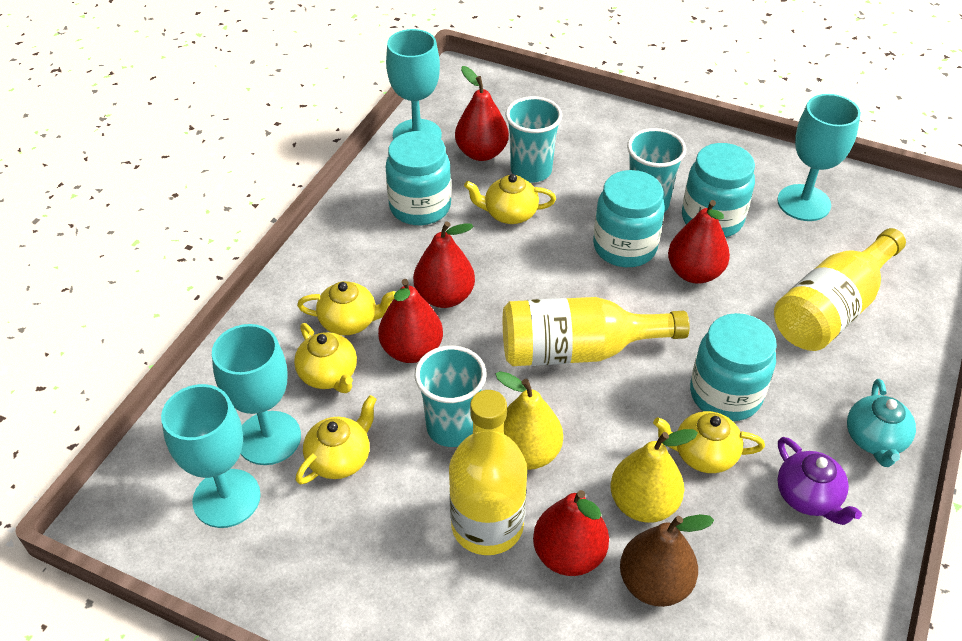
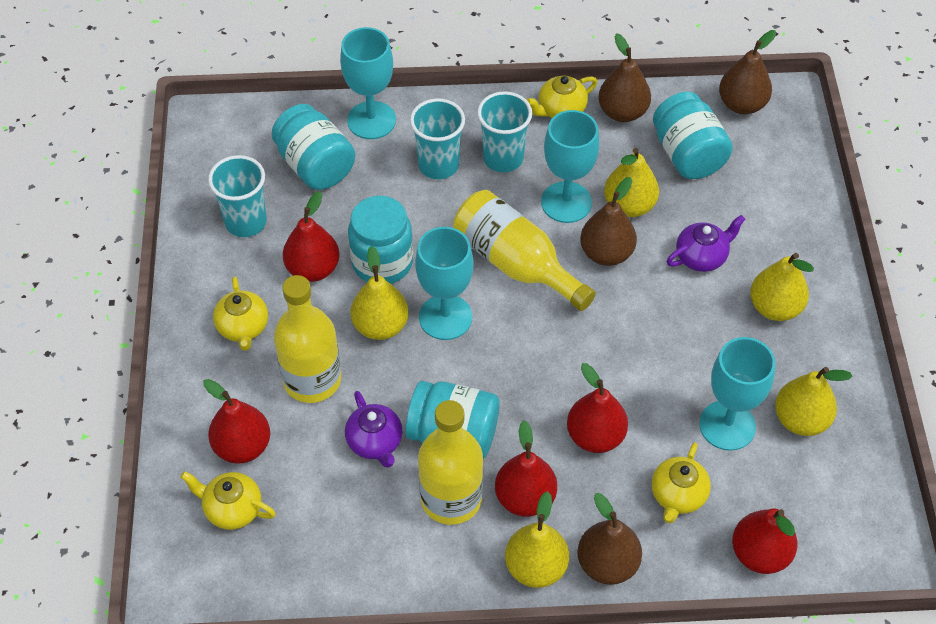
brown pear: [620,514,714,607] = 1 -> [577,493,642,585] [580,177,637,266] [598,33,651,122] [719,30,776,114] = 4
purple teapot: [777,437,862,525] = 1 -> [345,391,402,468] [667,215,746,272] = 2
turquoise teapot: [847,379,916,467] = 1 -> none = 0
yellow pear: [496,371,563,470] [610,429,698,523] = 2 -> [350,246,409,340] [505,491,569,588] [604,148,659,217] [750,253,814,321] [775,367,852,436] = 5
yellow teapot: [294,323,357,393] [296,395,377,484] [297,281,396,335] [464,174,556,224] [653,411,765,473] = 5 -> [180,471,276,530] [213,276,268,351] [526,75,597,118] [651,442,711,523] = 4

